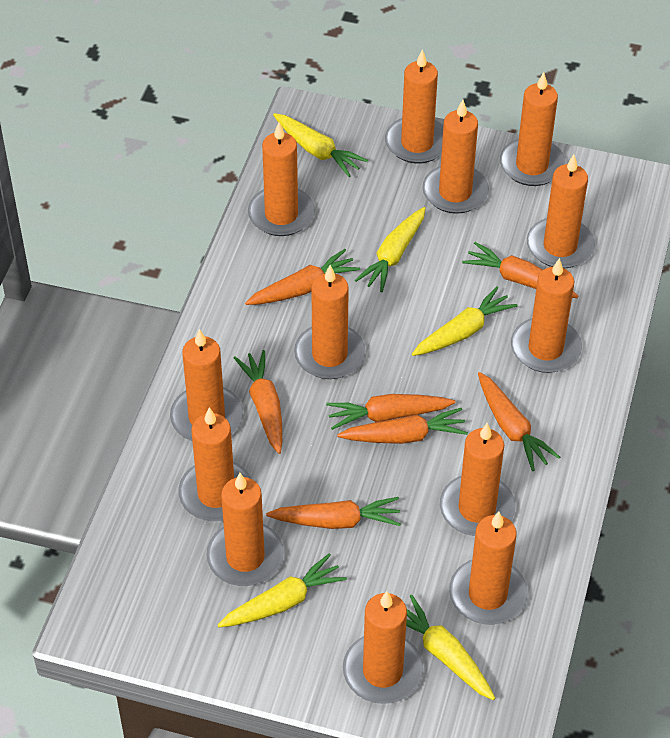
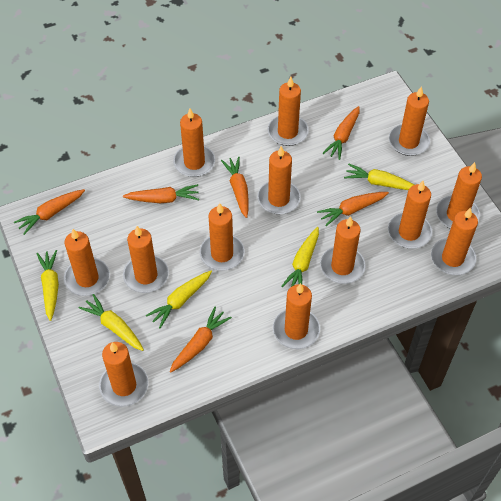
orange carrot: [234,350,282,454] [245,249,360,305] [266,497,401,529] [326,394,455,430] [337,408,468,444] [462,242,578,298] [478,372,560,471] = 7 -> [14,189,85,235] [123,184,199,203] [170,307,232,372] [221,156,249,218] [317,192,389,226] [323,106,360,160] = 6

